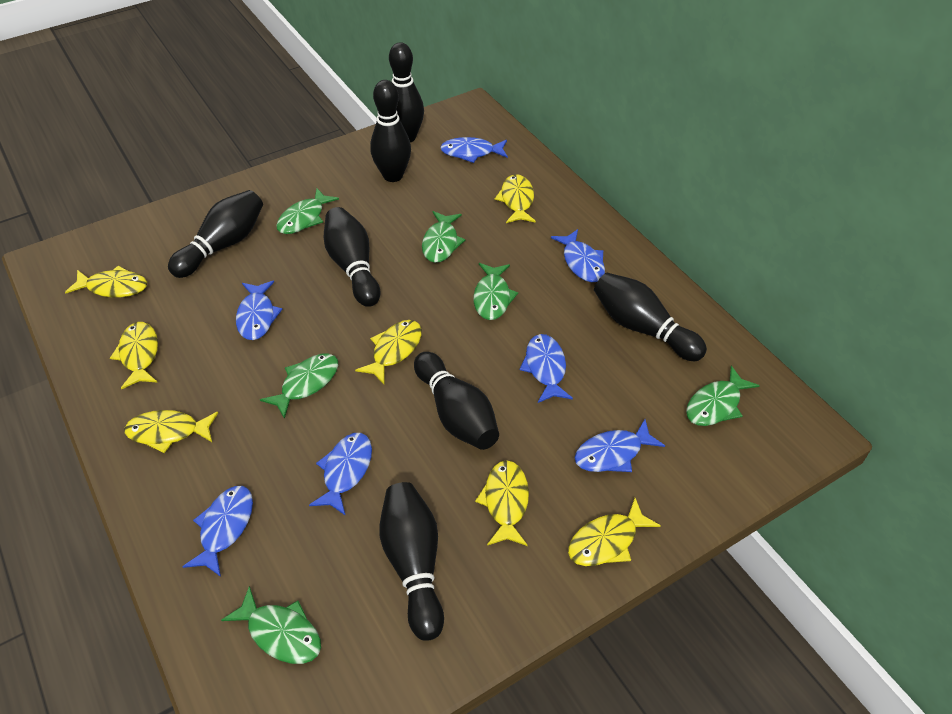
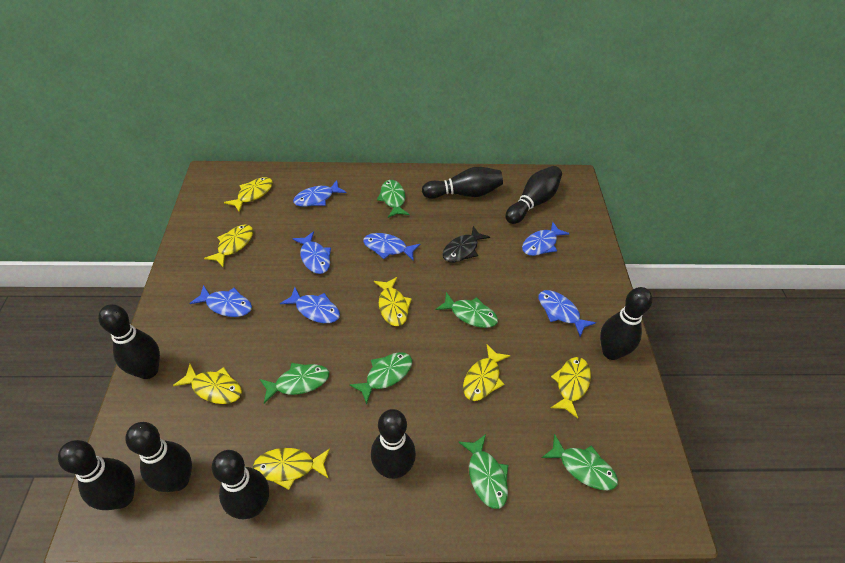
black bowling pin: [168,190,263,278] [323,207,380,307] [370,80,411,182] [379,482,444,641] [389,42,424,142] [414,352,499,450] [594,273,707,361] = 7 -> [58,440,135,510] [98,304,160,379] [126,422,192,492] [212,450,269,519] [371,409,416,479] [422,167,503,199] [505,166,562,224] [600,287,652,360] = 8
black fish: none = 0 -> [442,226,490,262] = 1

